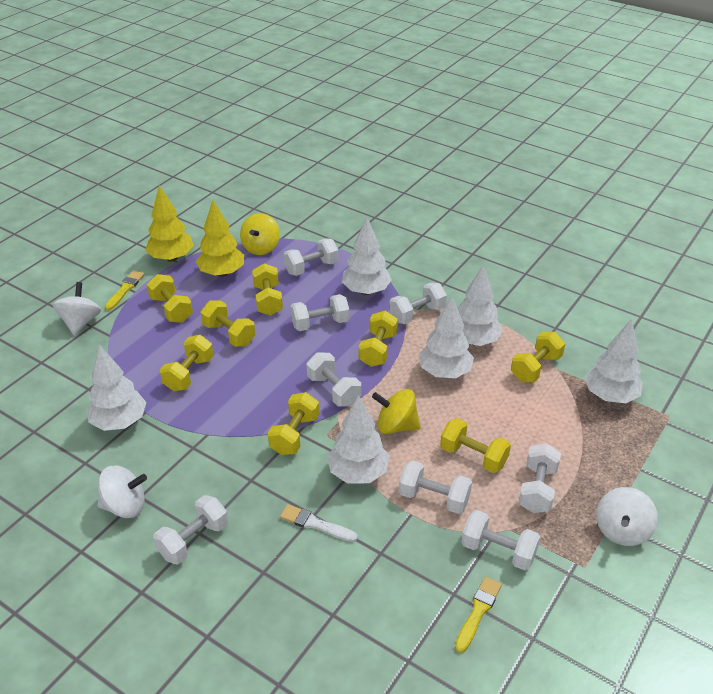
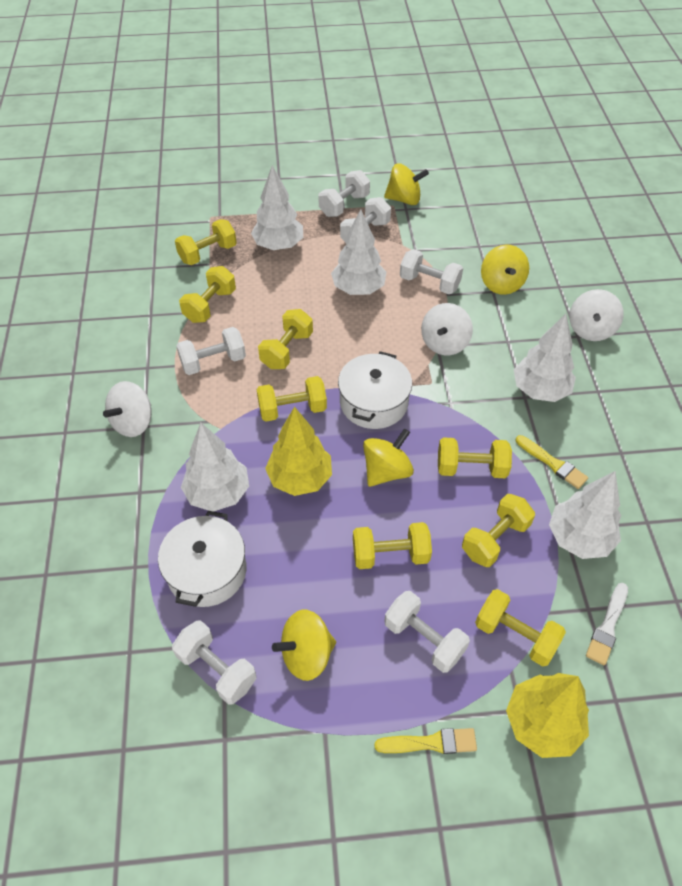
white dumbbell: [153,495,228,564] [284,238,338,276] [290,294,349,331] [306,352,361,407] [389,282,447,324] [399,460,472,514] [461,510,540,570] [519,443,561,513] = 8 -> [172,620,257,705] [176,327,246,375] [318,170,370,217] [340,197,391,242] [384,591,470,673] [400,249,463,294] = 6
white pot: none = 0 -> [158,511,246,607] [338,351,412,429] = 2
white tree: [86,345,146,431] [327,395,389,484] [342,218,392,295] [418,296,474,378] [458,266,503,346] [585,319,643,403] = 6 -> [181,423,249,512] [251,165,303,250] [331,209,386,295] [514,314,576,402] [549,471,621,559] = 5
yellow spinning top: [240,213,280,255] [372,389,421,434] = 2 -> [272,610,336,681] [363,428,414,487] [384,163,429,205] [481,244,529,295] = 4

